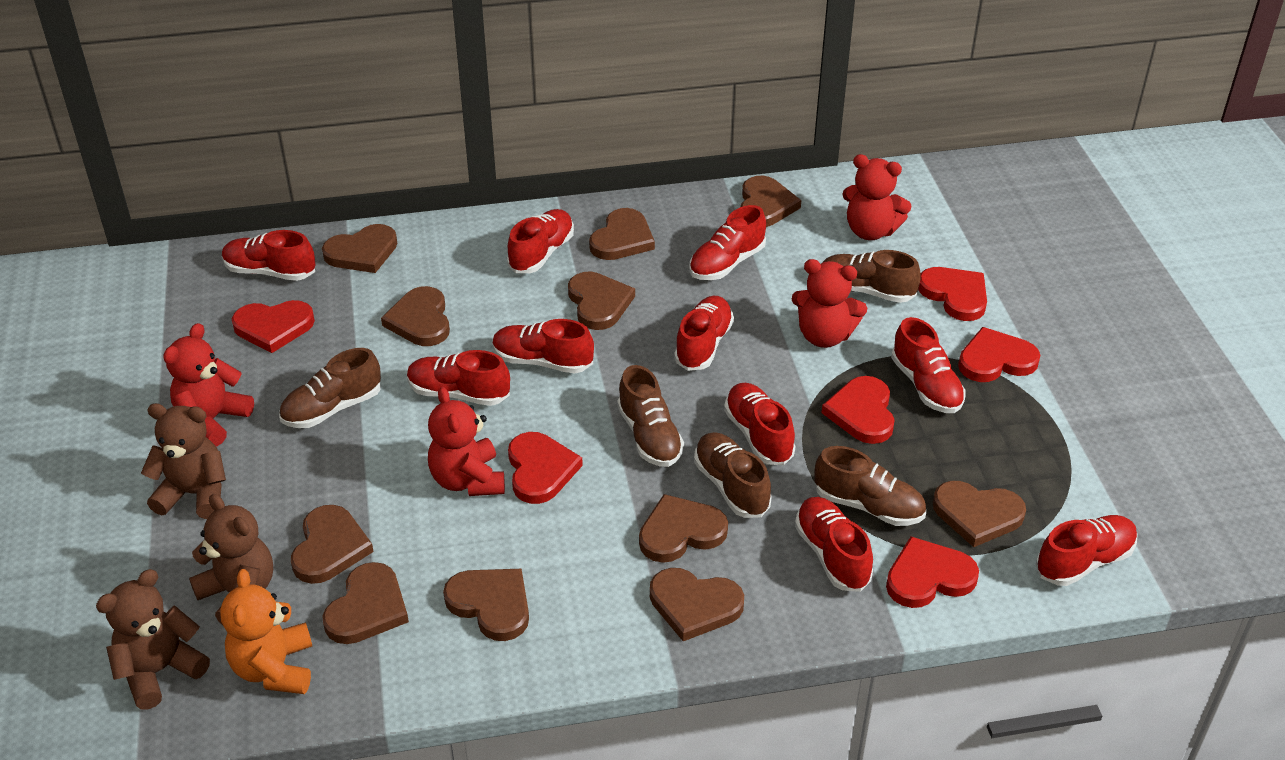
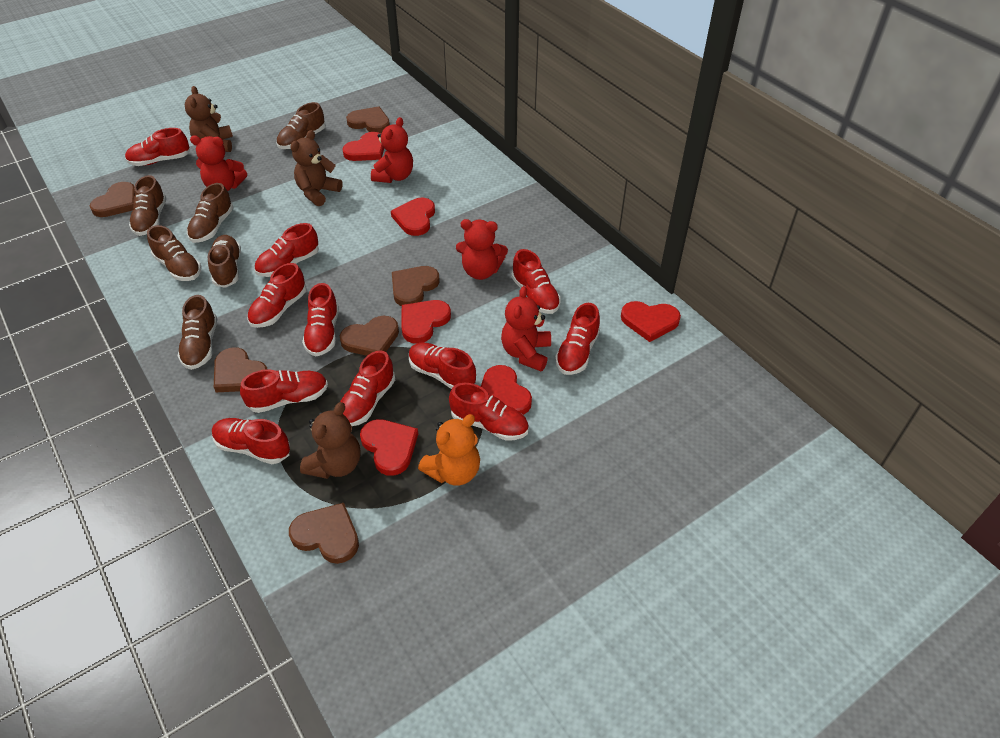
brown heart: [291,505,374,584] [322,224,397,273] [322,562,409,644] [381,286,450,346] [443,569,529,641] [568,271,635,330] [589,208,655,260] [639,494,728,563] [650,568,744,641] [740,176,801,227] [933,481,1026,547] = 11 -> [90,182,135,217] [214,347,267,392] [289,503,359,564] [340,316,399,356] [346,106,390,133] [392,266,439,306] = 6
brown shoe: [279,348,381,428] [617,365,684,467] [694,432,772,518] [814,446,926,526] [823,250,921,303] = 5 -> [129,175,167,236] [147,225,201,281] [177,295,217,370] [187,183,233,243] [208,235,241,288] [276,102,326,149] = 6
red shoe: [222,230,315,281] [407,350,510,406] [493,319,594,374] [507,209,574,273] [674,296,734,371] [689,205,766,280] [724,383,795,465] [795,497,873,592] [891,317,966,413] [1036,515,1138,586] = 10 -> [125,128,190,166] [212,418,290,464] [240,369,328,413] [248,263,307,328] [254,223,319,277] [302,283,339,356] [340,350,395,426] [409,342,476,389] [449,383,529,441] [512,249,561,314] [555,303,600,375] = 11

